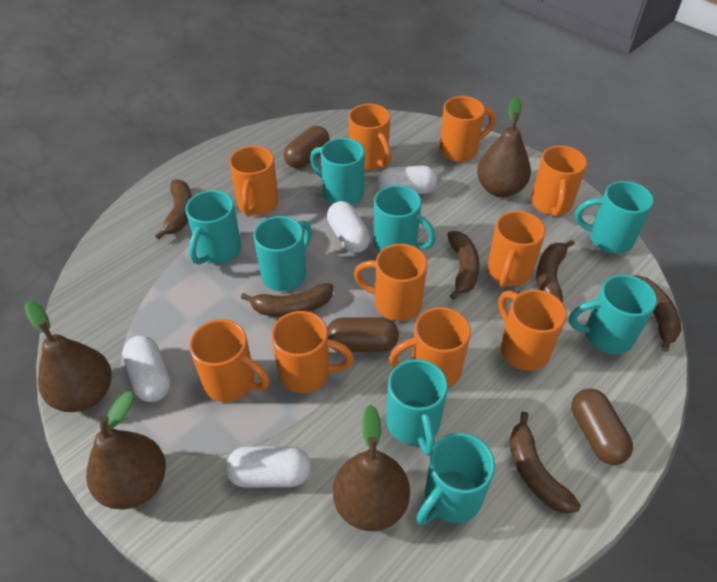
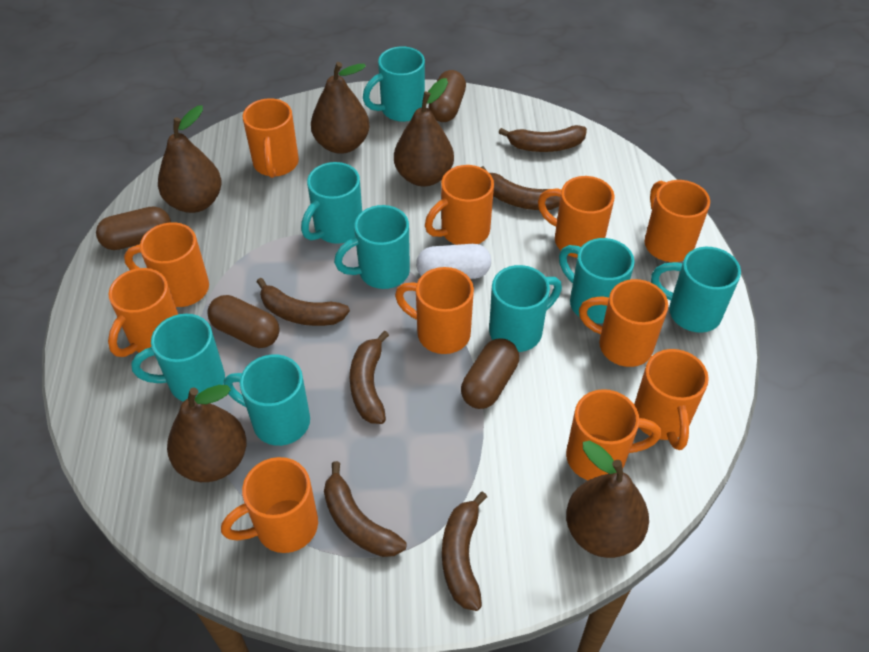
brown capsule: [284,126,330,168] [327,318,399,352] [571,388,633,465] = 3 -> [96,206,171,250] [207,295,280,348] [428,70,466,122] [461,339,519,409] = 4
brown pear: [25,301,112,412] [86,391,166,510] [333,404,410,531] [477,97,531,197] = 4 -> [158,106,221,213] [167,385,247,482] [311,62,370,154] [394,78,454,186] [566,441,649,558] = 5
orange mug: [189,319,270,402] [229,146,279,217] [271,311,354,393] [349,104,391,170] [354,244,428,321] [389,307,471,387] [439,96,495,162] [487,211,546,287] [498,290,567,370] [531,146,587,216] = 10 -> [108,268,178,357] [124,222,209,307] [221,457,318,553] [243,98,299,178] [395,267,474,354] [425,165,494,245] [538,176,615,258] [566,389,661,480] [579,279,668,367] [634,349,709,450] [645,180,710,262] = 11
white capsule: [122,336,171,402] [226,446,311,488] [327,201,371,253] [377,166,437,194] = 4 -> [416,244,491,279] = 1

